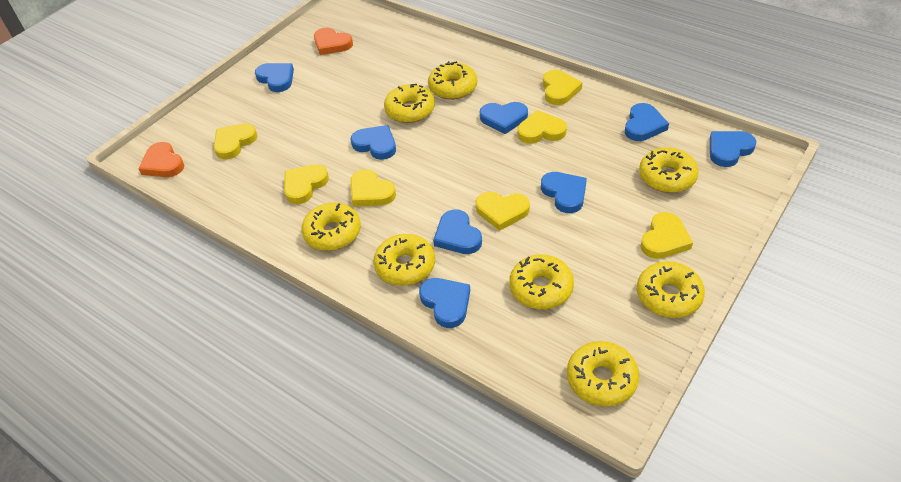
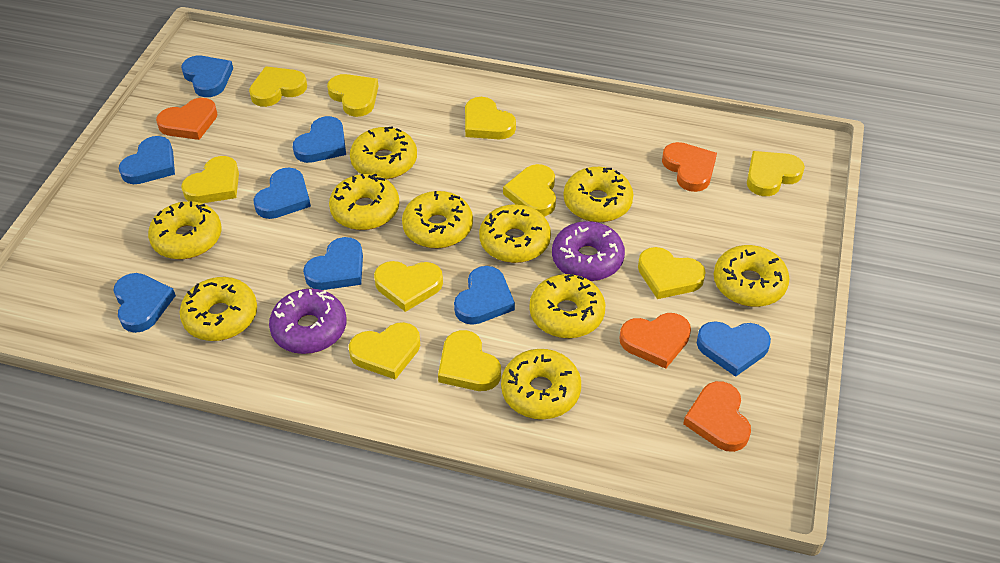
orange heart: [139,142,185,177] [314,28,353,55] = 2 -> [156,98,218,140] [619,313,691,369] [662,142,717,192] [683,381,751,452] = 4
purple donut: none = 0 -> [269,289,346,354] [552,221,625,281] = 2
yellow donut: [301,203,361,251] [373,234,435,286] [384,84,435,123] [428,61,477,100] [509,254,574,309] [567,341,639,407] [637,261,705,318] [639,147,699,193] = 8 -> [148,201,222,259] [180,277,257,341] [329,174,399,230] [350,126,417,179] [402,191,473,248] [479,204,551,263] [501,349,581,419] [529,274,605,338] [564,167,633,222] [714,245,789,307] = 10
yellow heart: [214,123,258,159] [284,164,329,204] [350,169,396,207] [476,192,530,231] [517,110,567,144] [543,70,582,105] [640,212,693,259] = 7 -> [181,156,239,203] [249,66,307,107] [327,74,378,117] [349,322,420,380] [374,261,443,312] [438,330,501,391] [465,97,516,140] [503,164,556,217] [638,247,706,299] [747,151,805,196] = 10

